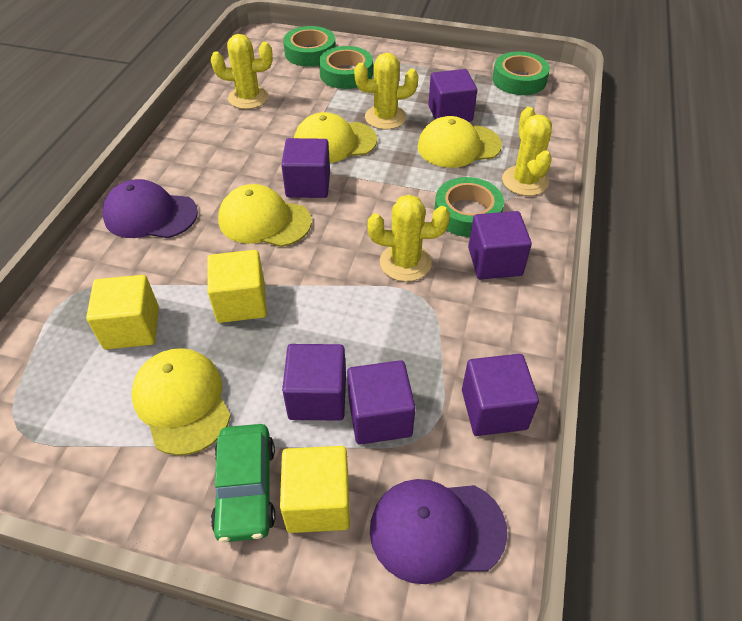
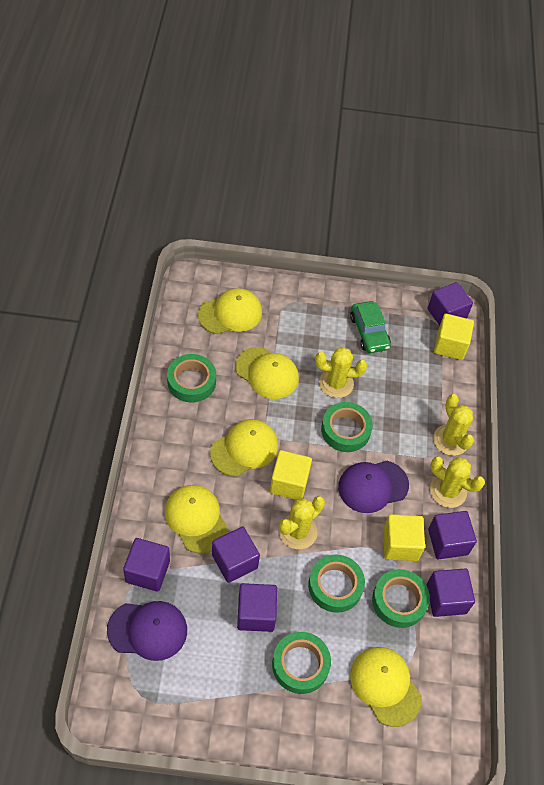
green tape: [283,26,336,67] [319,46,373,89] [434,177,504,237] [492,52,550,95] = 4 -> [167,354,216,402] [272,632,331,694] [308,554,365,613] [321,402,373,452] [372,569,430,628] = 5
yellow cap: [131,348,231,456] [218,184,312,247] [294,112,377,163] [417,116,502,168] = 4 -> [165,485,228,553] [198,288,262,334] [210,419,278,477] [235,347,299,399] [350,647,422,727] = 5

